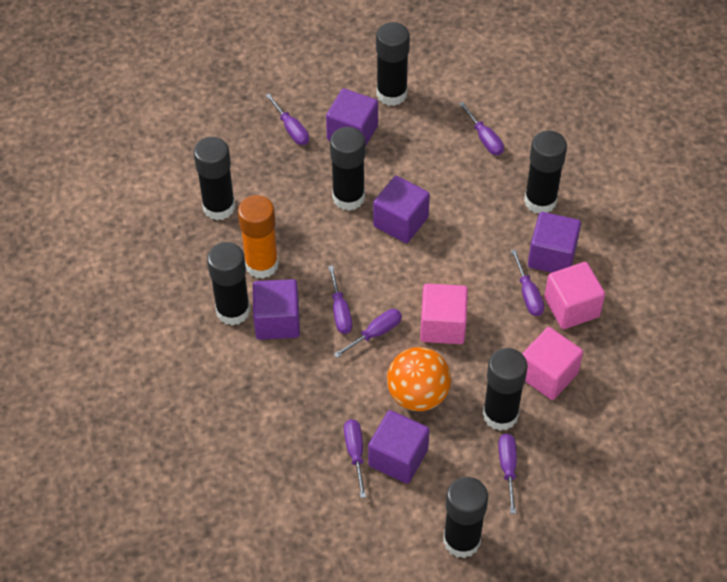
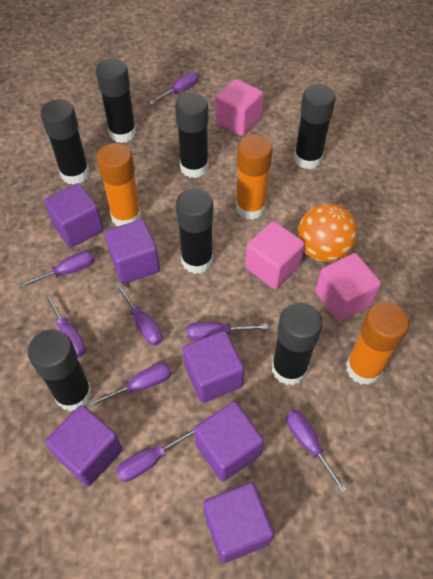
orange glue stick: [238,195,279,279] = 1 -> [97,143,142,226] [236,134,273,220] [346,302,409,385] = 3
purple cube: [253,279,300,340] [326,88,378,147] [368,410,430,484] [373,176,430,243] [528,212,581,273] = 5 -> [44,183,103,248] [45,405,122,486] [105,219,160,284] [183,331,244,403] [194,401,264,482] [203,482,274,563] = 6
purple screwdriver: [265,93,309,145] [328,265,352,334] [334,309,402,358] [344,419,366,498] [459,102,504,155] [498,434,517,514] [511,249,544,316] = 7 -> [19,251,94,288] [45,294,86,358] [89,363,172,407] [115,284,163,345] [116,428,194,482] [149,72,199,105] [186,322,268,340] [286,410,347,493] = 8

